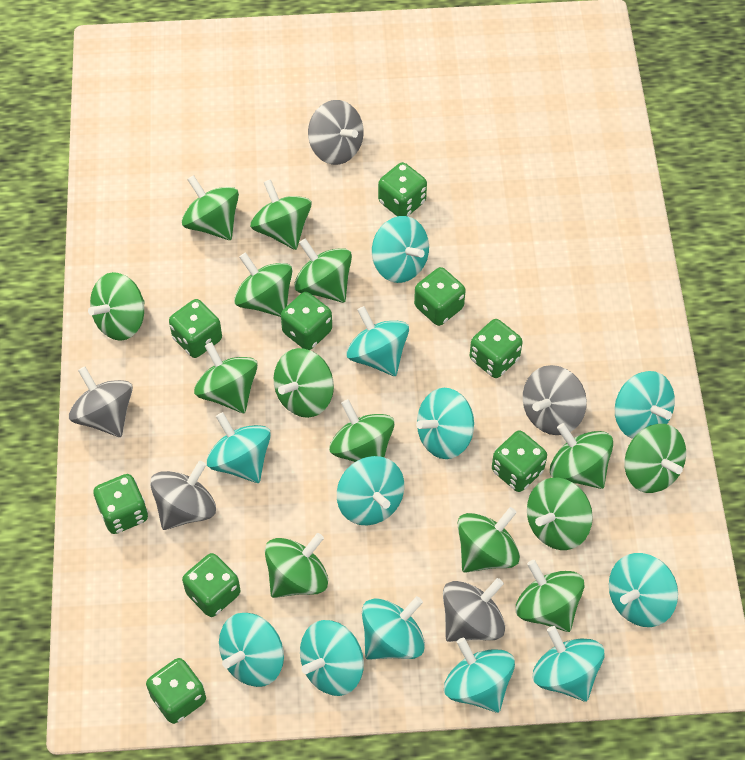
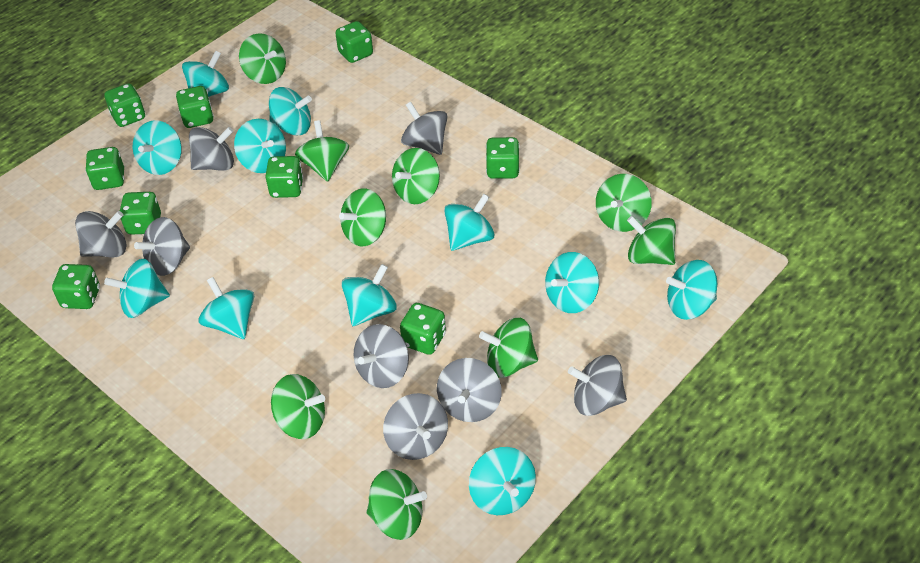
green spinning top: [88,272,145,341] [182,175,239,240] [194,342,258,413] [234,252,293,317] [250,179,312,250] [265,533,328,598] [274,348,334,418] [294,238,352,303] [329,399,395,462] [458,507,520,573] [516,560,585,632] [527,478,593,550] [550,423,613,489] [624,424,686,493] = 14 -> [239,33,286,84] [271,374,325,439] [295,120,349,182] [339,188,386,246] [366,469,427,540] [392,148,440,204] [479,318,538,378] [596,174,652,232] [627,216,676,265] = 9
grey spinning top: [69,367,133,437] [150,461,216,530] [308,100,364,165] [443,578,505,642] [523,365,587,435] = 5 -> [75,211,127,258] [134,217,190,276] [189,127,234,171] [354,324,409,388] [383,393,448,460] [401,102,448,155] [437,358,502,422] [568,355,627,416] = 8
turquoise spinning top: [207,412,271,483] [219,613,284,687] [300,620,364,696] [337,456,404,525] [346,306,409,376] [362,596,425,660] [372,216,429,283] [416,388,474,459] [444,638,515,713] [533,626,604,702] [609,553,678,627] [615,371,675,439] = 12 -> [104,259,170,318] [133,120,182,175] [182,51,229,97] [199,277,254,339] [234,119,286,173] [269,87,312,136] [341,264,397,326] [444,194,494,251] [469,447,536,515] [545,252,599,313] [666,260,717,320] = 11

